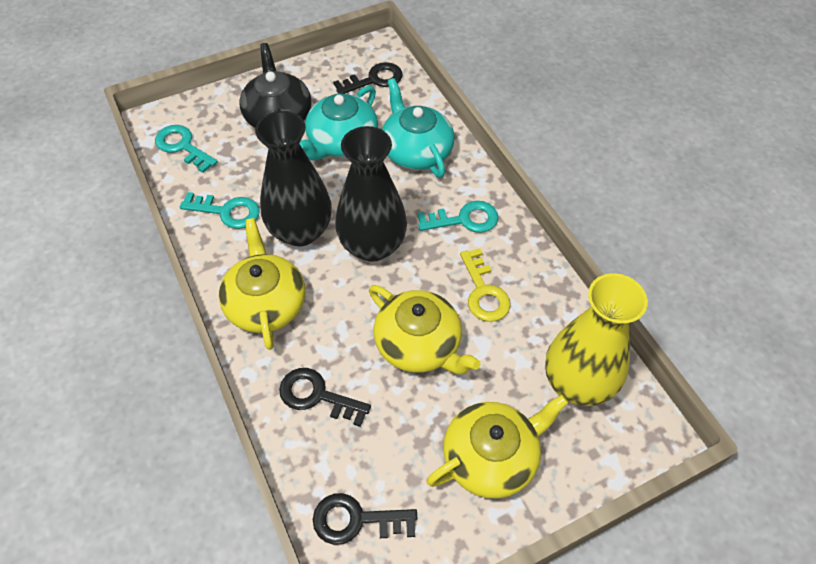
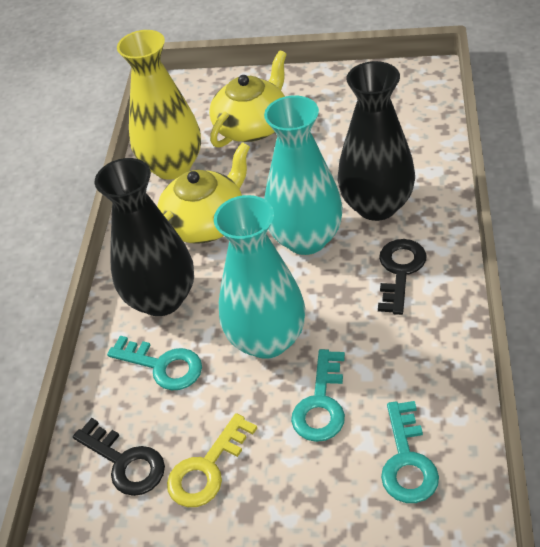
black key: [279,368,371,427] [313,493,417,545] [333,62,403,94] = 3 -> [73,418,165,496] [378,239,427,315] = 2
black teapot: [240,43,311,128] = 1 -> none = 0
turquoise teapot: [299,86,378,161] [382,78,455,178] = 2 -> none = 0
turquoise vase: none = 0 -> [214,195,305,359] [264,95,343,255] = 2
yellow teapot: [219,218,305,350] [369,285,481,375] [427,395,569,499] = 3 -> [157,142,250,244] [209,50,287,148] = 2

